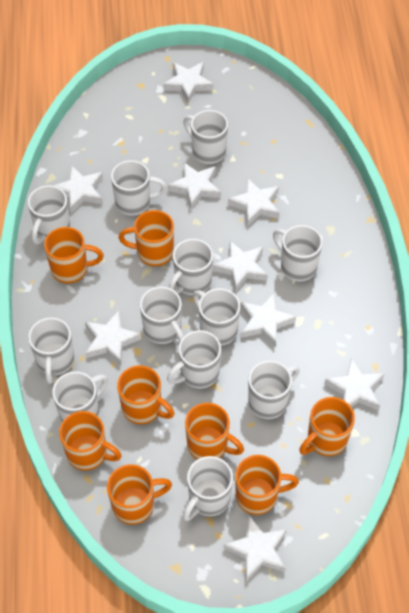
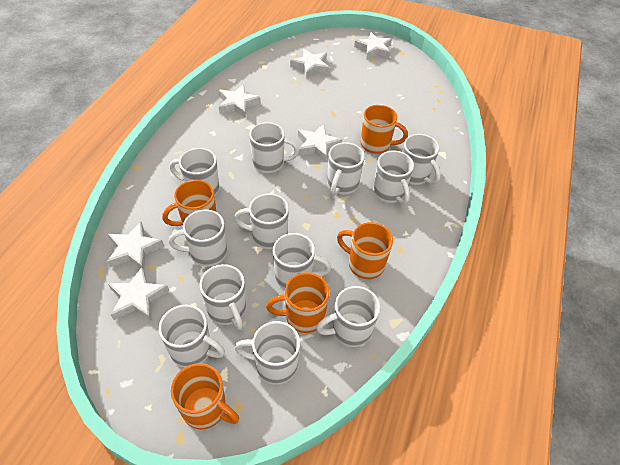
orange mug: [44,227,104,284] [59,411,122,471] [107,464,172,525] [117,365,174,424] [119,210,174,266] [185,403,244,460] [235,455,299,515] [299,397,355,456] = 8 -> [162,180,216,226] [171,363,239,429] [266,272,329,333] [337,222,393,279] [360,105,408,154] = 5
white star: [53,165,103,213] [85,310,141,365] [163,62,213,104] [168,163,221,209] [212,241,268,292] [224,515,287,581] [228,178,280,227] [240,293,296,347] [324,358,385,411] = 9 -> [107,222,164,270] [108,267,169,321] [219,84,261,118] [290,49,330,79] [298,125,342,162] [354,32,392,60] = 6

